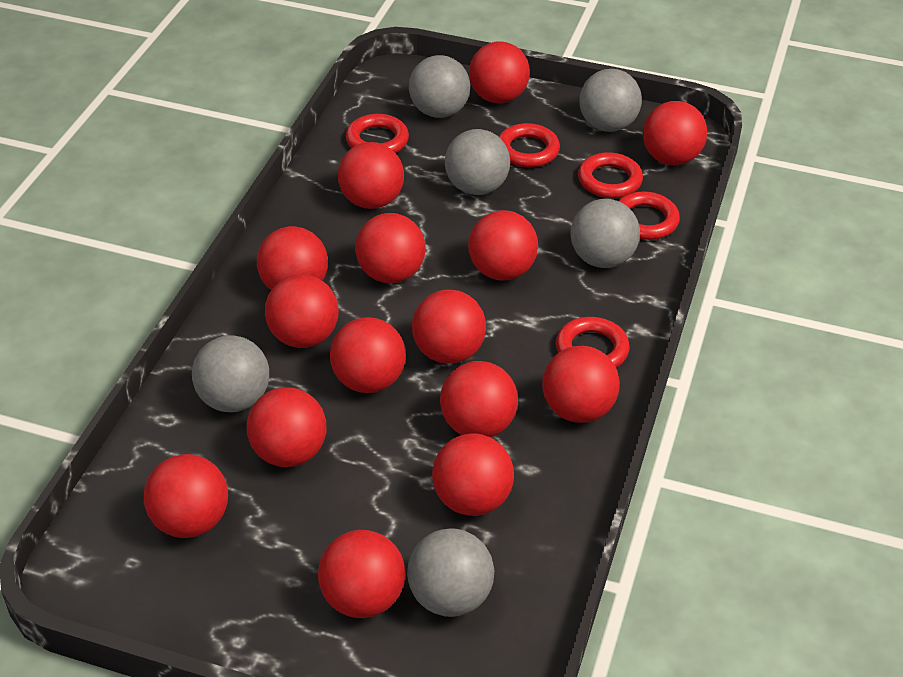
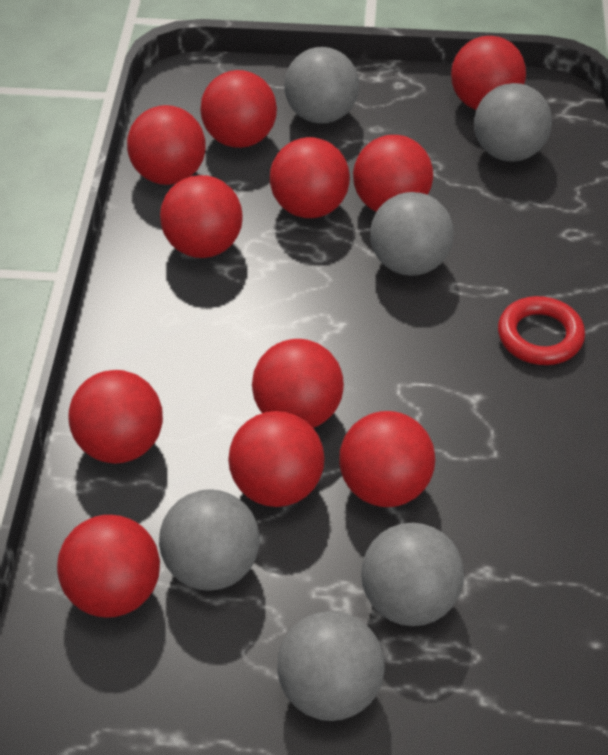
red ball: [144,454,228,538] [247,387,326,467] [257,226,328,290] [265,274,339,348] [318,530,405,618] [330,317,406,393] [338,142,404,209] [355,213,426,283] [412,290,486,364] [432,433,514,516] [440,361,518,437] [468,210,538,281] [469,41,530,103] [542,346,620,423] [643,101,707,165] = 15 -> [57,515,160,618] [68,370,163,464] [127,105,206,185] [160,175,243,258] [200,70,277,148] [228,411,325,507] [252,339,344,428] [270,137,350,218] [339,411,435,507] [353,135,433,212] [451,36,526,110] = 11
red ring: [346,114,409,153] [499,123,560,167] [556,317,630,368] [578,152,643,198] [618,192,680,240] = 5 -> [498,296,585,365] = 1

